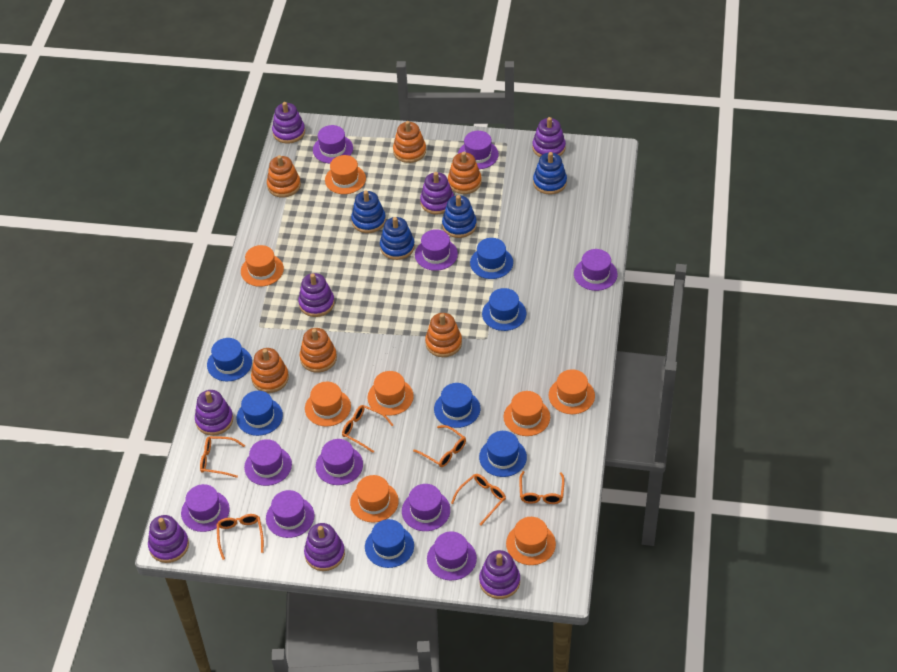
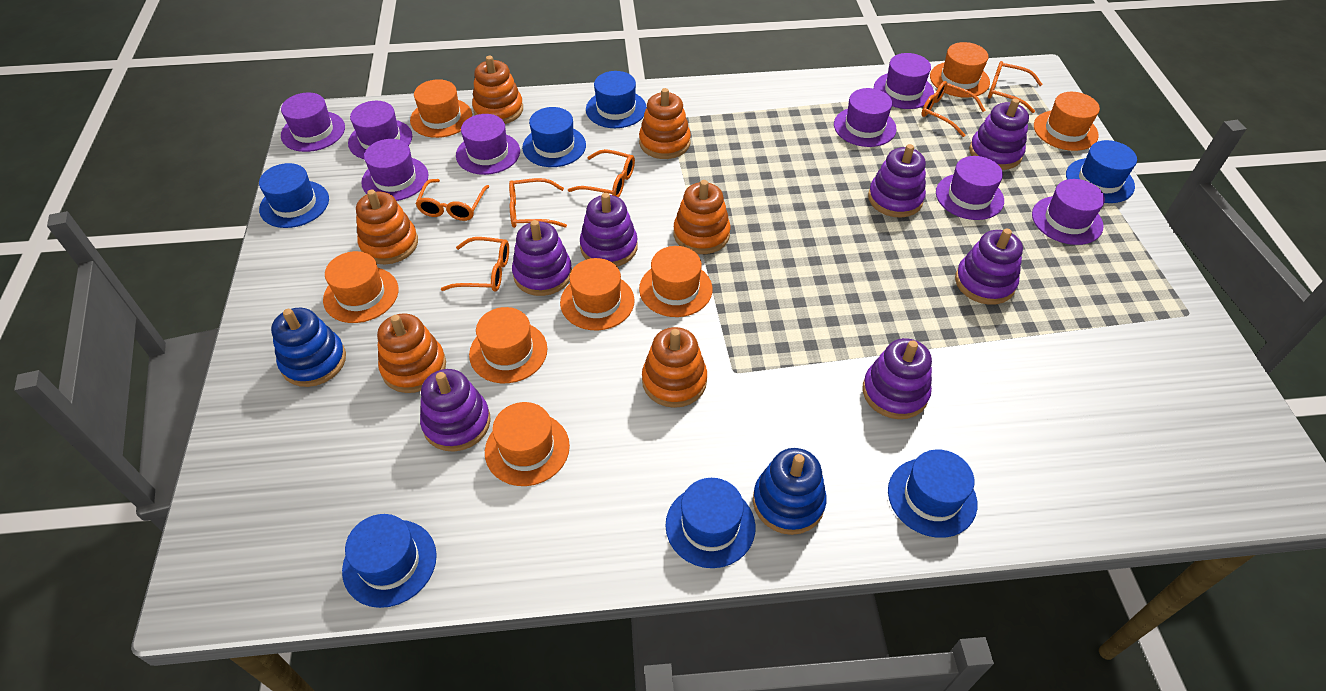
blue stacking toy: [351,191,386,233] [380,217,415,260] [442,195,477,238] [533,152,567,195] = 4 -> [271,308,346,387] [753,448,827,535] = 2
purple hat: [181,484,230,532] [244,439,292,486] [266,490,314,538] [313,125,353,163] [316,439,363,485] [402,484,450,531] [415,229,458,271] [427,531,477,580] [458,131,499,169] [574,249,618,291] = 10 -> [281,93,345,152] [348,101,412,159] [361,139,428,201] [456,114,520,175] [834,88,897,147] [874,53,934,109] [936,156,1004,220] [1032,179,1105,245] = 8
purple stacking toy: [148,515,189,563] [195,390,233,436] [272,102,305,144] [298,273,335,317] [304,523,345,571] [420,172,454,214] [479,550,520,599] [532,117,566,157] = 8 -> [420,369,491,452] [512,220,572,296] [580,193,638,267] [863,338,932,419] [868,144,926,218] [955,228,1023,305] [969,98,1029,170] = 7

